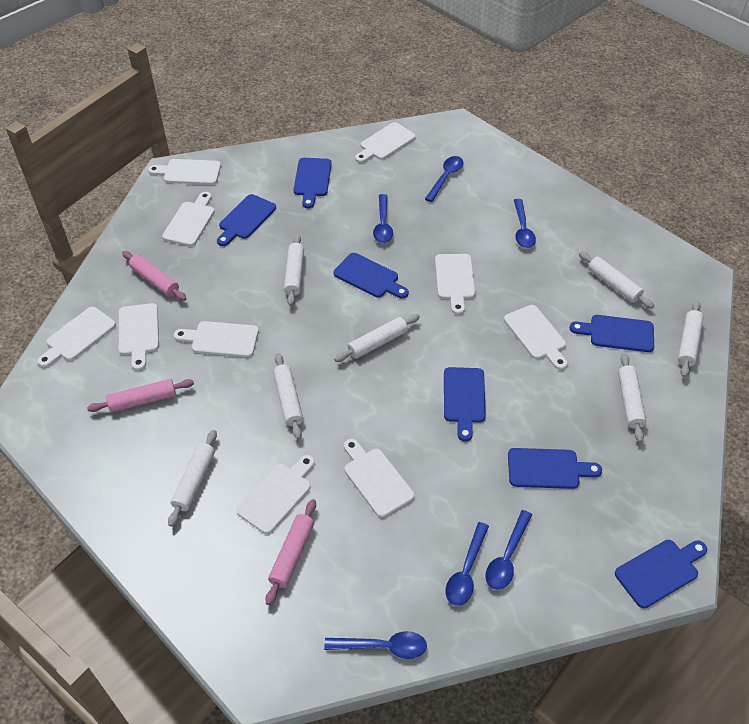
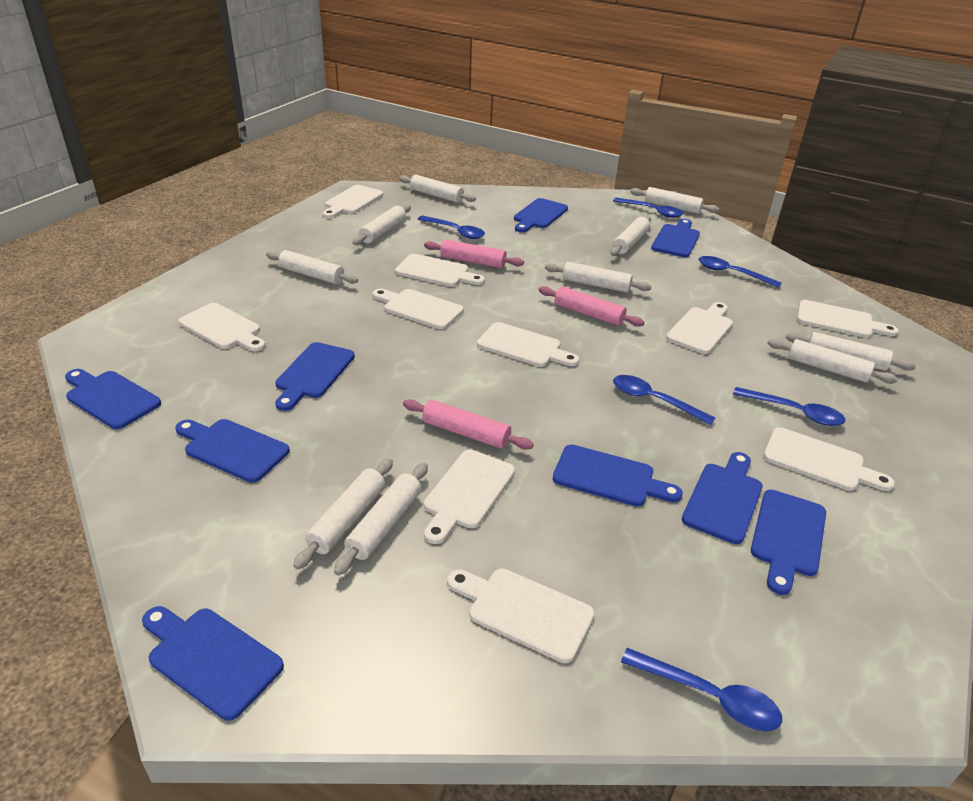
blue cutting board: [217,194,276,246] [293,158,332,208] [334,253,409,299] [444,367,486,442] [508,448,602,489] [570,315,654,352] [615,540,707,608] = 7 -> [65,369,161,429] [142,606,284,721] [175,419,290,483] [275,342,355,411] [514,198,568,233] [553,444,683,506] [651,219,700,257] [682,452,763,544] [751,490,826,595] = 9
white rolling pin: [168,430,217,527] [273,353,303,439] [284,234,304,306] [334,314,420,362] [579,251,654,309] [618,354,646,442] [678,301,704,377] = 7 -> [266,250,358,284] [293,458,393,570] [334,463,428,575] [352,204,411,245] [399,175,476,203] [545,262,652,293] [610,216,651,256] [630,187,719,214] [767,339,898,384] [786,332,916,371] = 10

